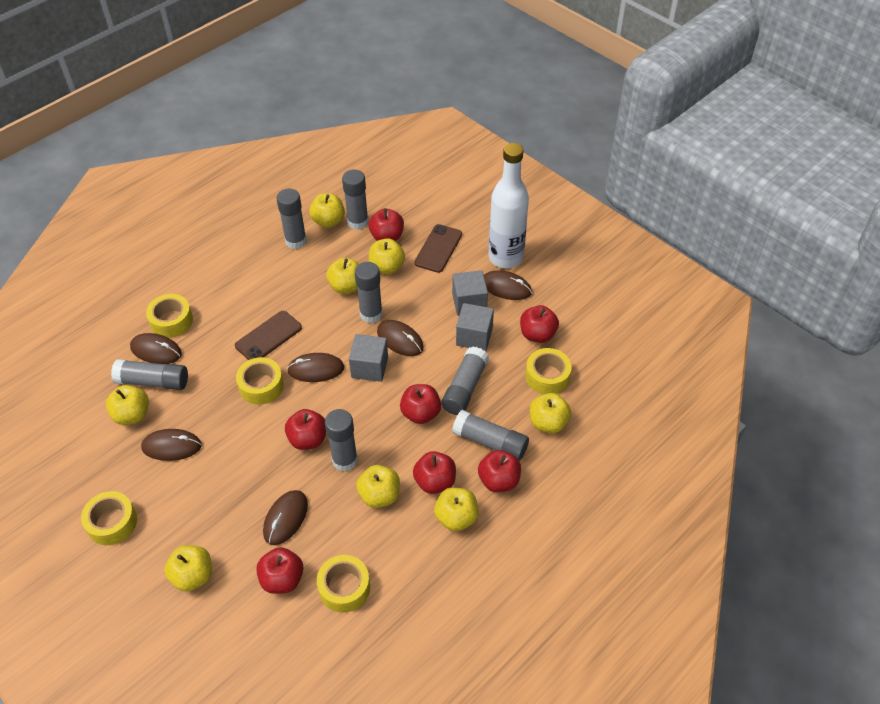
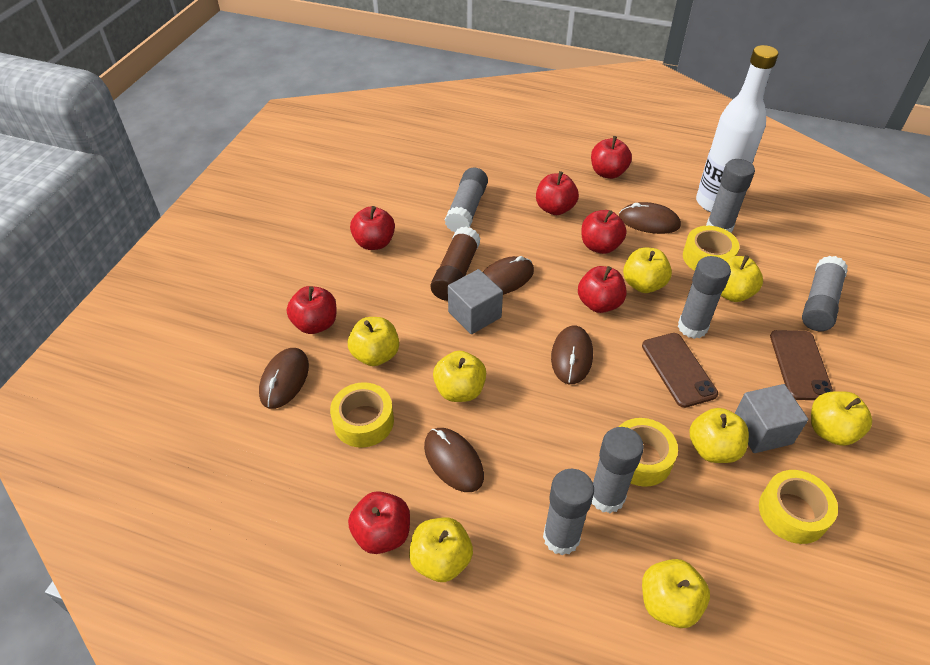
brown glue stick: none = 0 -> [431,227,481,301] = 1
brown mouse: [130,333,182,364] [141,429,202,461] [263,490,308,545] [287,353,344,382] [377,320,424,356] [484,271,532,300] = 6 -> [259,348,309,409] [424,428,484,492] [483,256,534,295] [551,326,593,384] [619,202,681,234] = 5
grey cube: [349,334,388,382] [452,270,488,316] [456,303,494,351] = 3 -> [448,269,503,334] [735,384,808,453] = 2
grey glue stick: [111,359,188,390] [277,189,307,249] [325,409,358,471] [342,169,369,230] [355,262,383,323] [441,346,489,415] [452,410,529,461] = 7 -> [445,168,488,232] [543,469,594,555] [592,427,644,513] [678,256,731,339] [706,159,755,233] [802,256,848,331] = 6
yellow tape: [81,491,137,545] [146,294,193,338] [236,357,284,405] [317,555,370,613] [525,348,572,394] = 5 -> [330,382,394,448] [619,418,678,487] [683,226,739,271] [759,470,838,544] = 4

